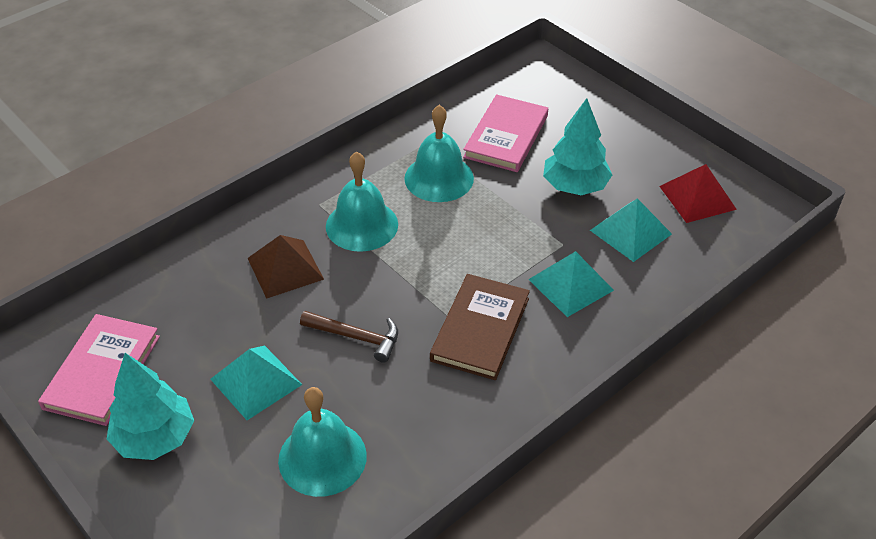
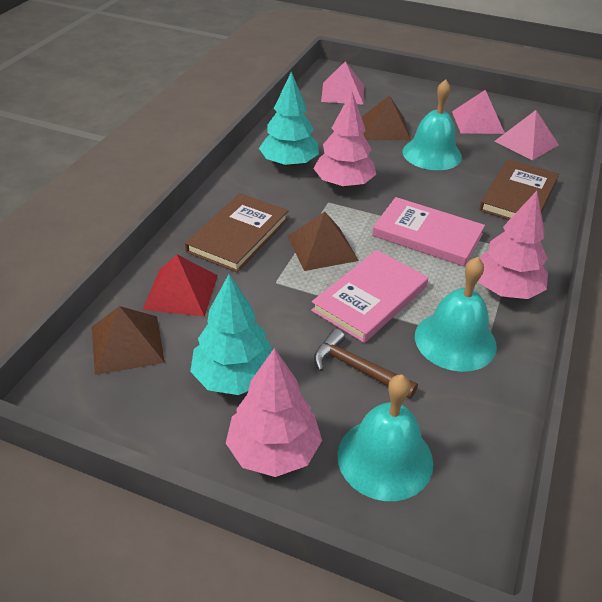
brown book: [430,274,530,380] = 1 -> [185,193,288,273] [479,159,559,220] = 2
brown pyramid: [248,235,324,299] = 1 -> [92,306,165,375] [287,212,359,271] [362,95,411,140] = 3
pink pyramid: none = 0 -> [321,61,364,105] [452,90,505,134] [494,110,559,160] = 3
pink tree: none = 0 -> [226,348,322,477] [313,91,376,188] [478,191,548,299] = 3
turquoise pyramid: [210,345,302,420] [528,251,614,317] [590,198,672,262] = 3 -> none = 0

